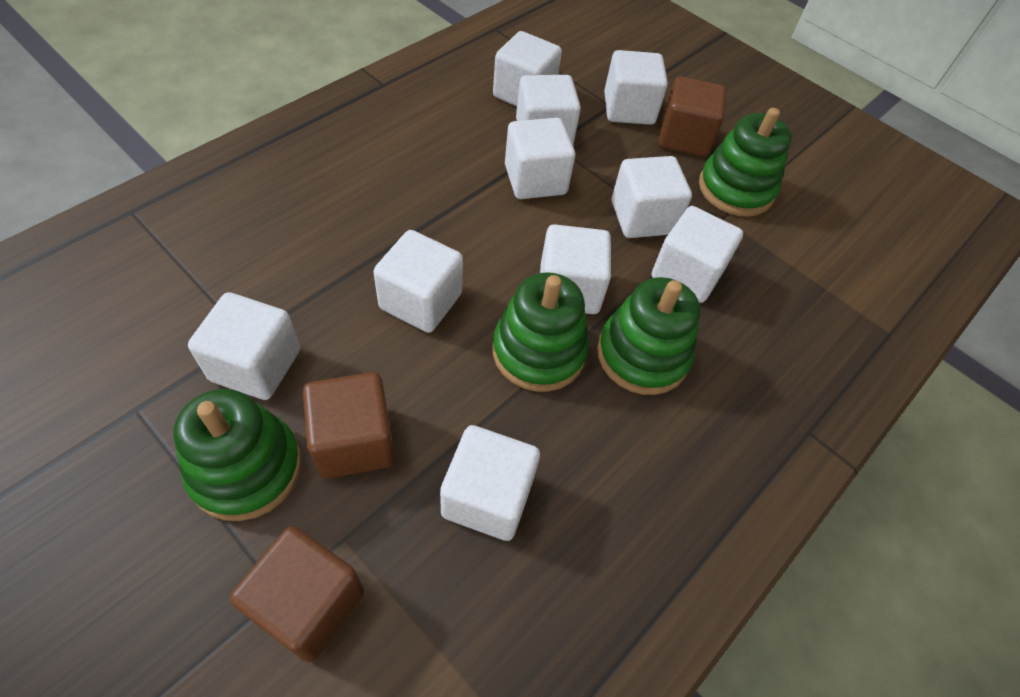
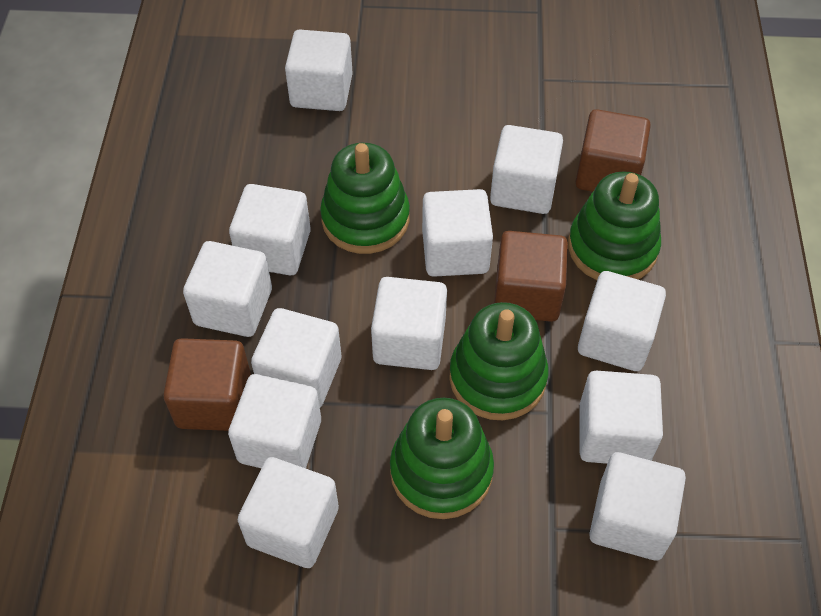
white cube: [188,292,300,400] [373,230,463,333] [440,425,540,541] [493,31,562,106] [505,118,575,199] [516,75,581,145] [540,224,611,314] [604,50,668,125] [612,156,692,238] [652,206,743,303] = 10 -> [183,241,272,337] [228,374,321,468] [229,184,311,275] [238,457,339,568] [251,308,341,408] [285,30,353,111] [371,277,447,370] [422,189,493,277] [490,125,563,214] [578,271,666,371] [580,371,663,464] [589,452,686,560] = 12

